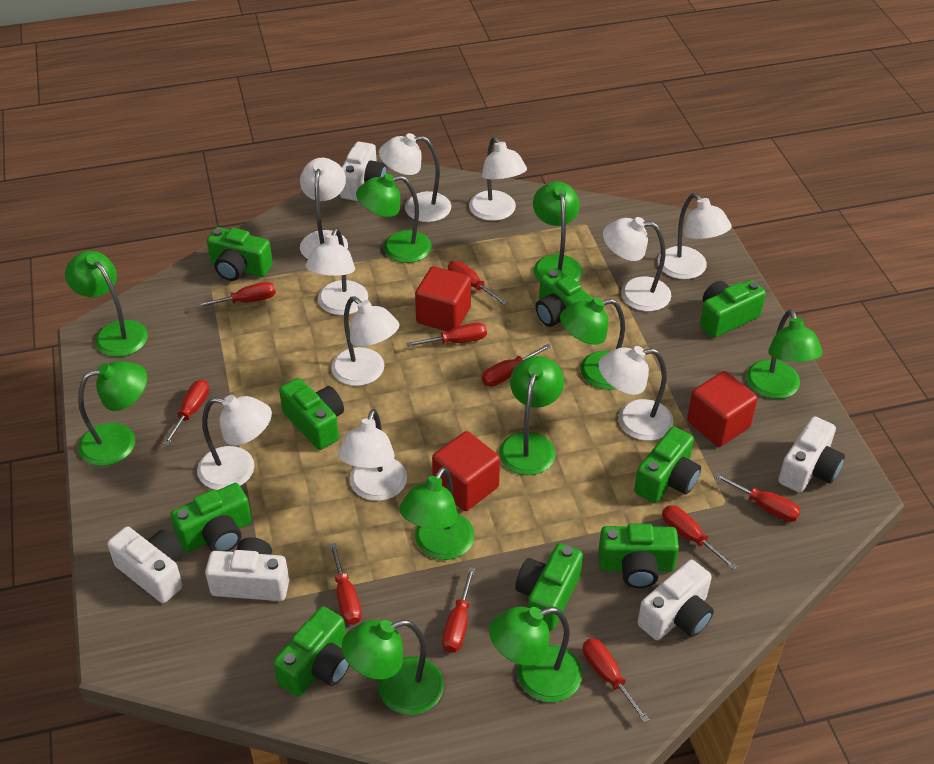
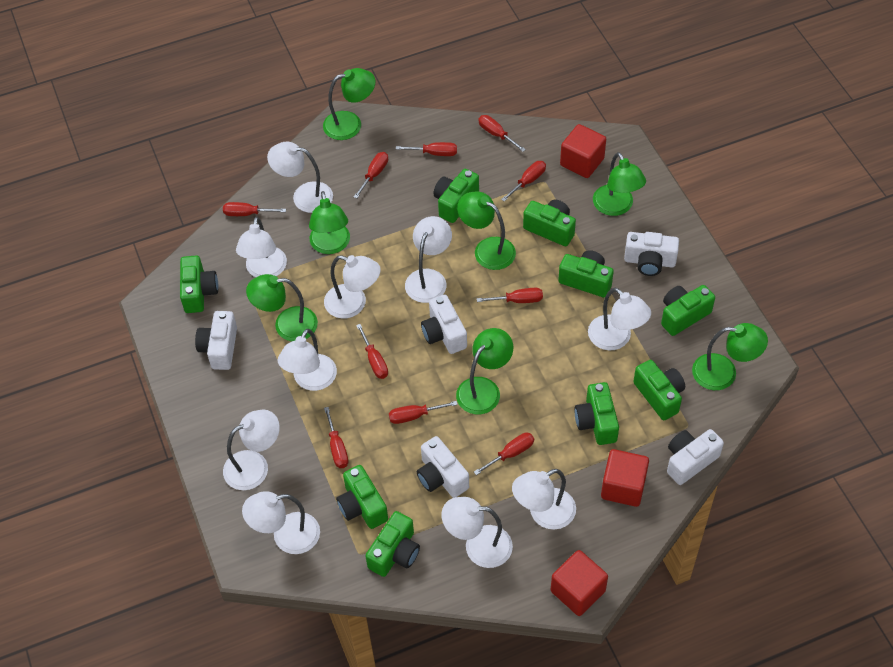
green lamp: [65,251,148,357] [78,361,147,466] [342,620,444,715] [356,174,432,263] [399,467,475,560] [489,607,582,702] [499,356,564,475] [533,182,583,282] [560,297,625,390] [746,309,823,399] = 10 -> [246,274,318,341] [309,191,350,254] [323,68,375,140] [456,328,513,414] [457,192,516,270] [593,152,646,216] [692,323,768,390] = 7

